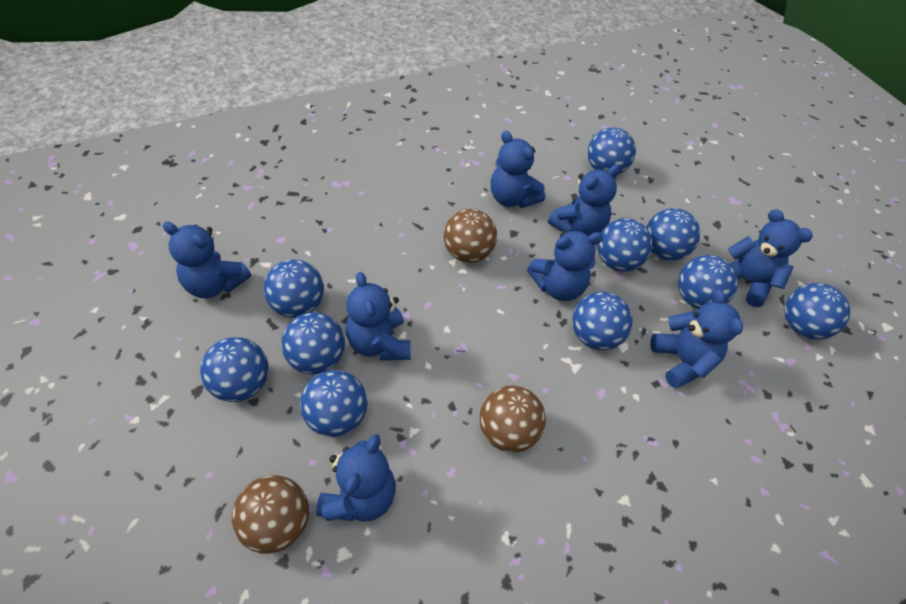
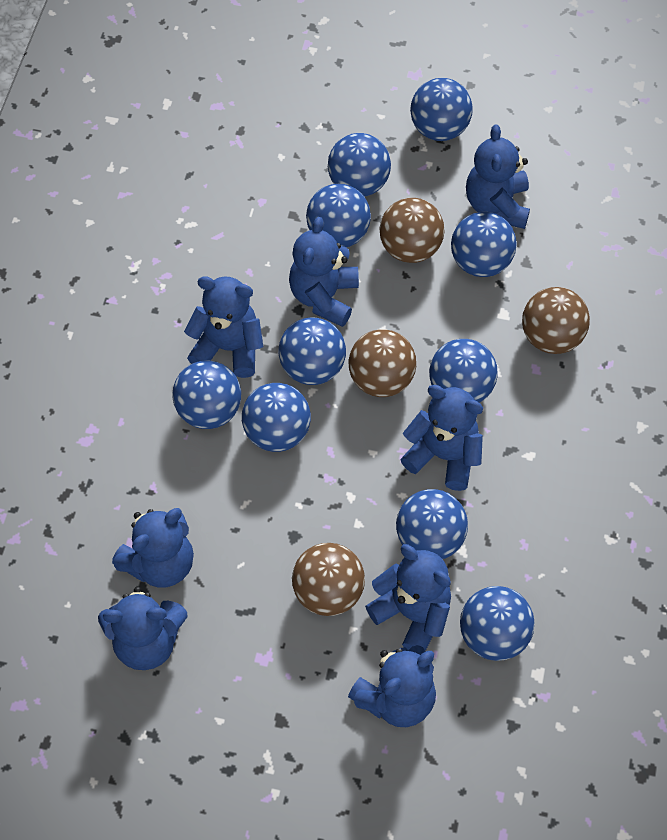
brown ball: [232,475,309,554] [444,209,497,263] [480,385,546,453] = 3 -> [292,543,365,616] [349,329,416,397] [379,198,444,263] [522,287,590,354] = 4

